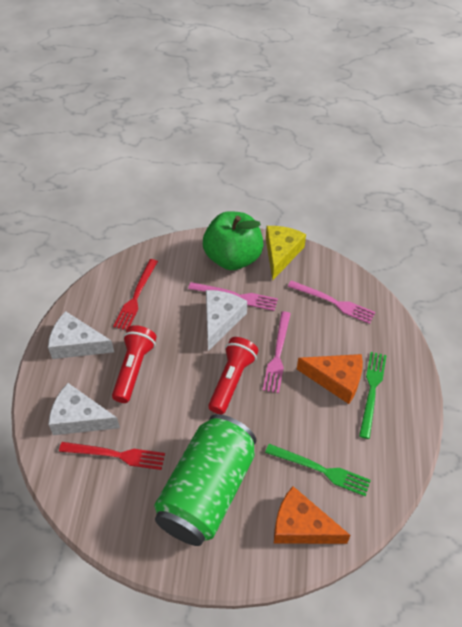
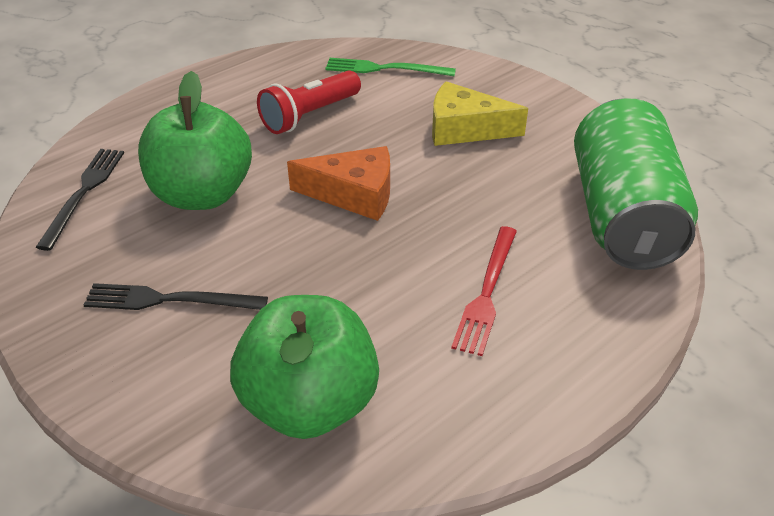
black fork: none = 0 -> [36,149,124,251] [83,283,268,310] = 2
green apple: [203,211,263,270] = 1 -> [138,71,252,210] [230,295,379,439] = 2
green fork: [265,444,371,496] [359,352,387,439] = 2 -> [325,58,456,76] = 1
orange cheese: [274,486,351,544] [297,354,363,404] = 2 -> [287,146,390,221] = 1
pink fork: [188,282,278,311] [263,311,291,393] [288,280,375,324] = 3 -> none = 0
red flashlight: [112,325,157,403] [208,337,258,414] = 2 -> [257,70,361,134] = 1
red fork: [59,442,165,470] [113,259,158,331] = 2 -> [451,226,517,356] = 1
white cheese: [48,311,114,359] [48,383,120,435] [206,290,247,351] = 3 -> none = 0

